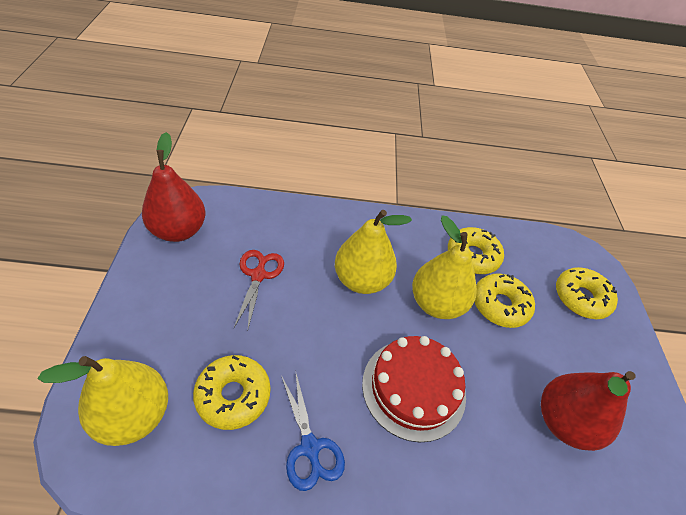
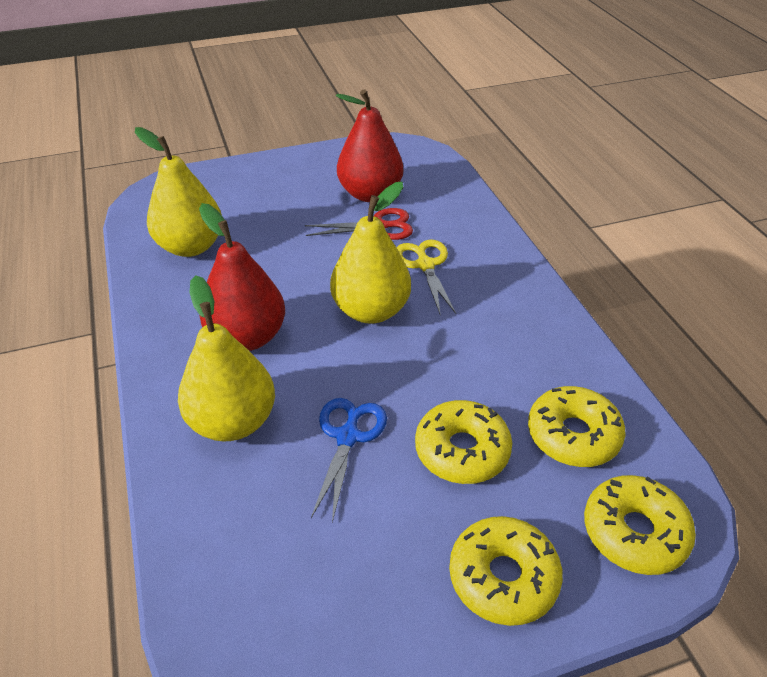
red cake: [362,336,466,442] = 1 -> none = 0
yellow scissors: none = 0 -> [397,239,456,314] = 1

